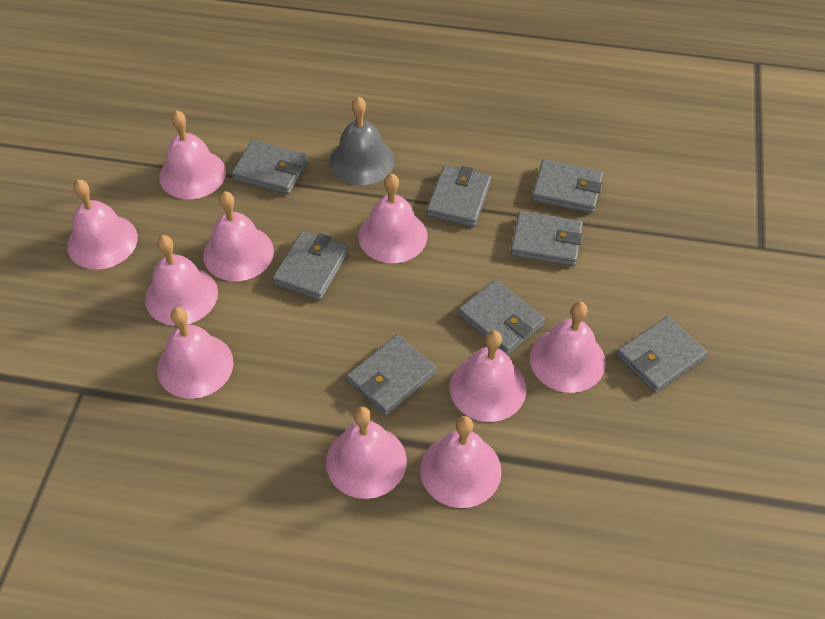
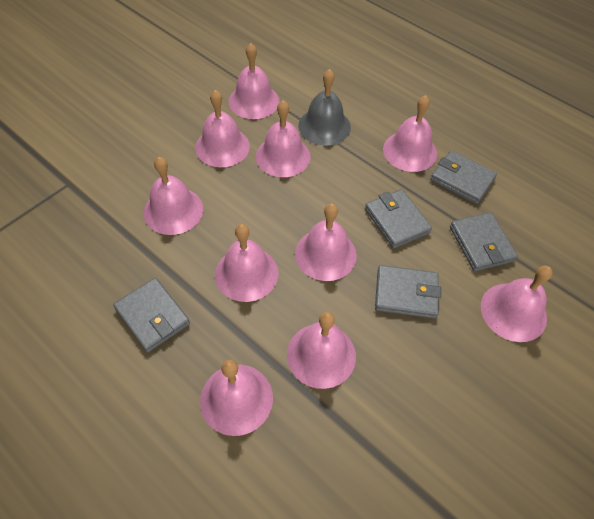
grey wallet: [232,140,308,195] [272,231,349,300] [347,335,437,416] [426,165,491,227] [458,279,545,355] [510,211,583,266] [532,159,603,213] [617,316,707,393] = 8 -> [113,278,190,353] [365,189,432,249] [375,265,441,319] [430,151,497,204] [450,212,518,271] = 5

